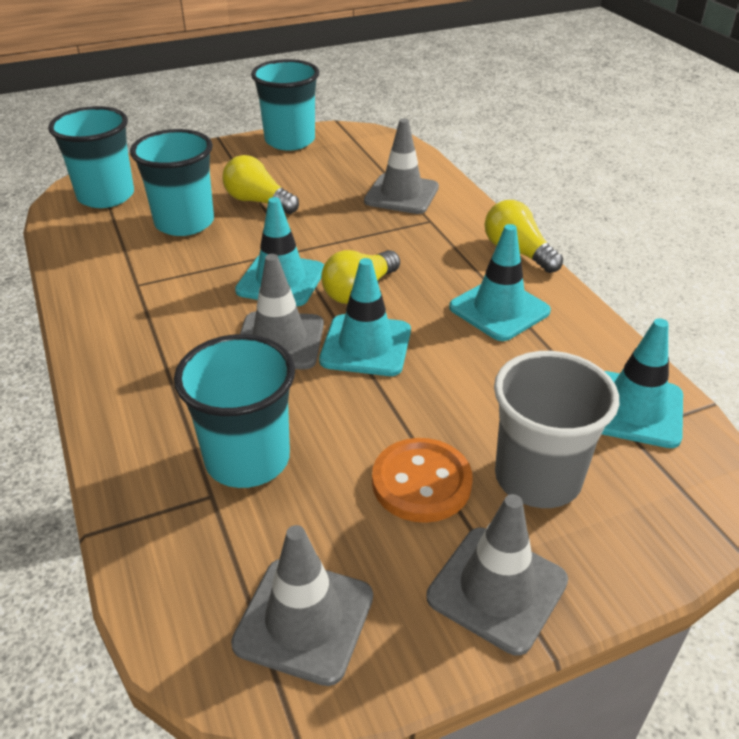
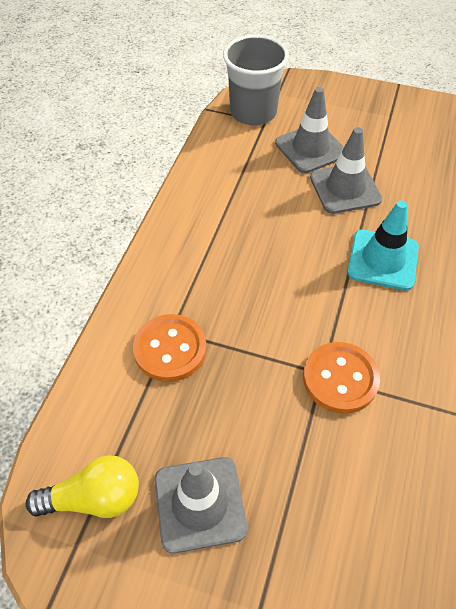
grey traffic cone: [231,525,373,686] [240,254,324,370] [364,119,439,214] [426,494,568,655] = 4 -> [155,457,247,553] [275,87,344,173] [310,127,382,214] = 3
orange button: [372,438,473,523] = 1 -> [133,314,206,382] [303,342,380,414] = 2
turquoise cup: [48,106,134,208] [130,129,214,236] [174,334,295,488] [251,59,319,150] = 4 -> none = 0
turquoise traffic cone: [235,197,324,306] [319,258,411,376] [449,224,551,341] [602,318,683,448] = 4 -> [347,200,419,291] = 1
yellow light bulb: [223,155,299,214] [321,250,400,304] [485,200,563,273] = 3 -> [26,455,139,518] = 1

